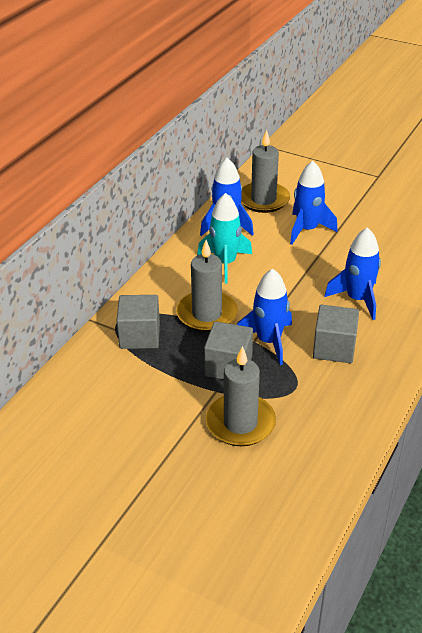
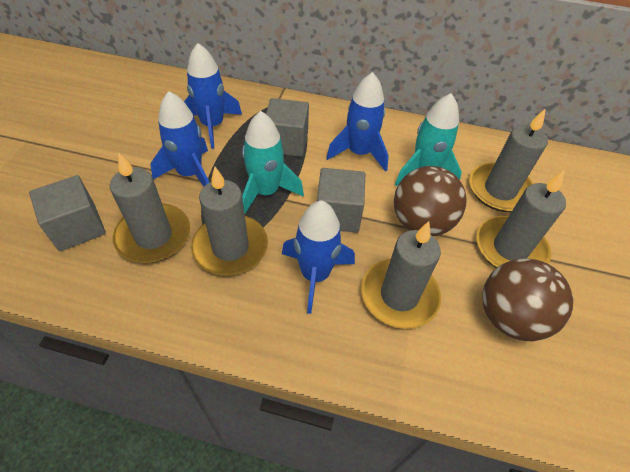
brown ball: none = 0 -> [394,166,466,236] [482,258,573,342] = 2
grey candle: [176,240,238,332] [206,346,276,446] [241,130,290,213] = 3 -> [110,153,190,263] [191,167,268,276] [361,221,441,329] [469,108,548,212] [476,170,566,268] = 5
turquoise rocket: [197,193,252,284] = 1 -> [242,111,304,213] [395,93,462,186] = 2

